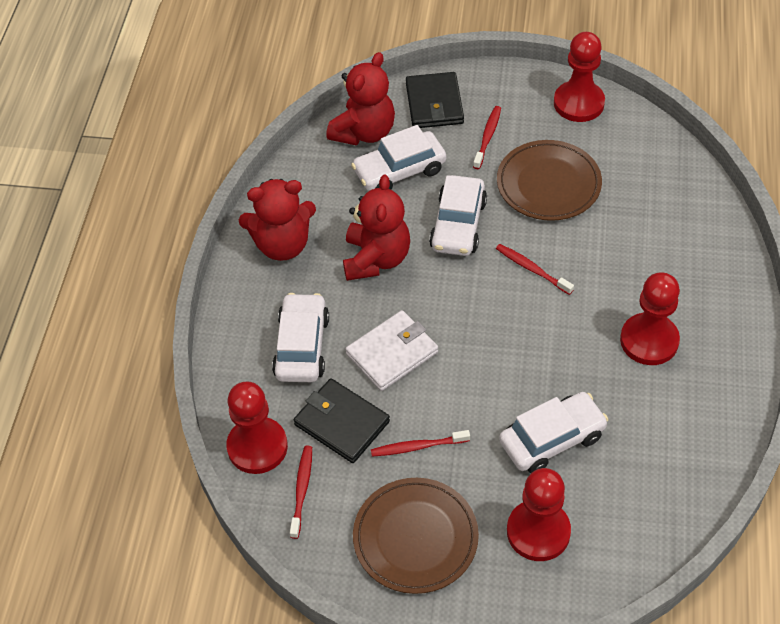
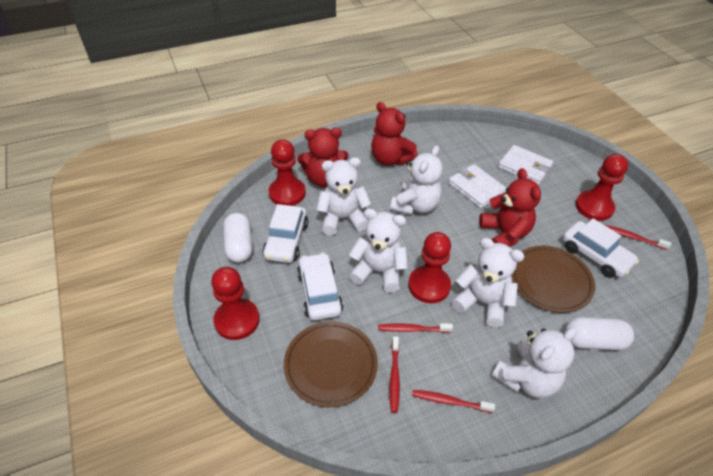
black wallet: [293,378,390,463] [406,72,464,128] = 2 -> none = 0
white capsule: none = 0 -> [223,213,253,263] [565,317,634,350] = 2
white car: [272,293,329,382] [351,125,446,191] [429,175,487,256] [499,392,609,473] = 4 -> [263,204,308,263] [297,252,343,320] [563,218,639,278] = 3
white teddy bear: none = 0 -> [316,157,372,235] [349,209,408,292] [390,145,443,215] [452,238,524,328] [492,327,577,398] = 5
white wallet: [345,310,438,391] = 1 -> [448,164,506,208] [498,145,554,185] = 2

